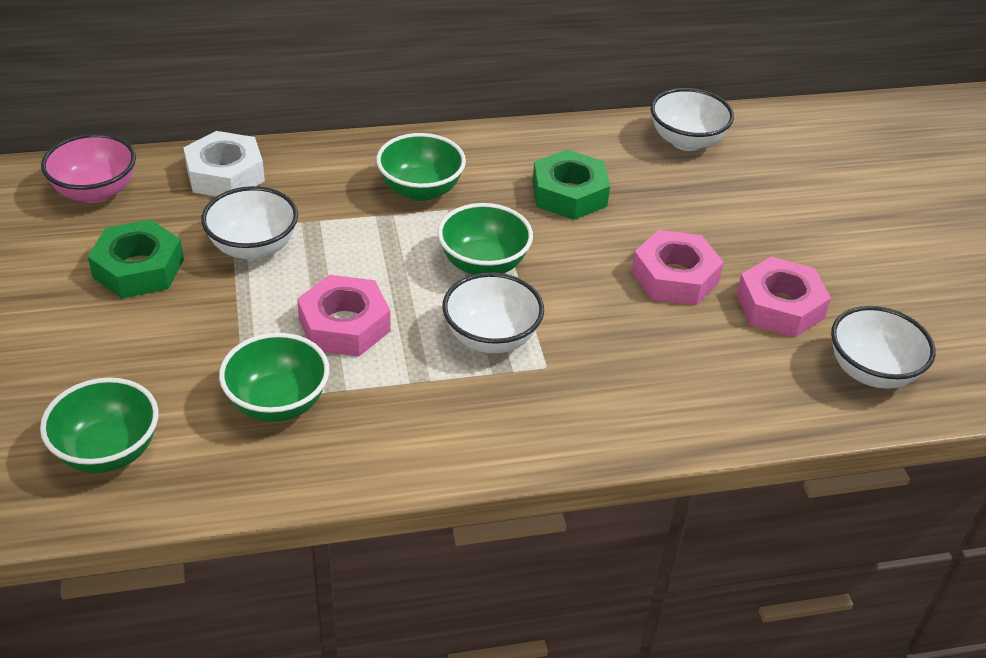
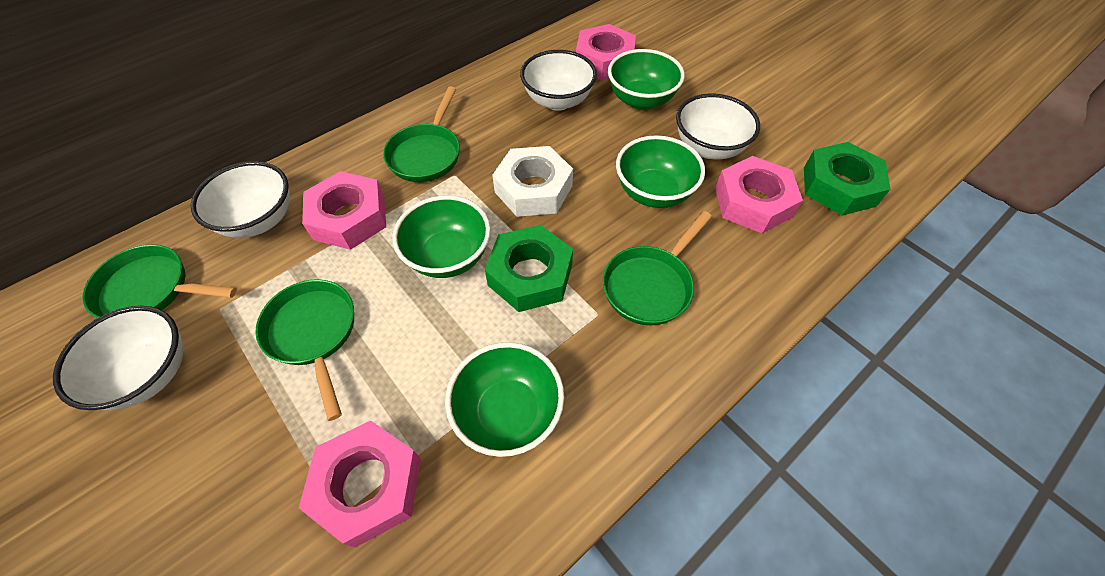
green pan: none = 0 -> [83,244,237,318] [255,279,354,421] [383,86,460,182] [603,211,712,325] = 4
pink bowl: [41,133,136,203] = 1 -> none = 0
pink nut: [297,275,391,357] [631,230,724,305] [736,257,831,337] = 3 -> [299,421,421,548] [302,171,386,250] [576,24,636,81] [715,156,803,233] = 4

